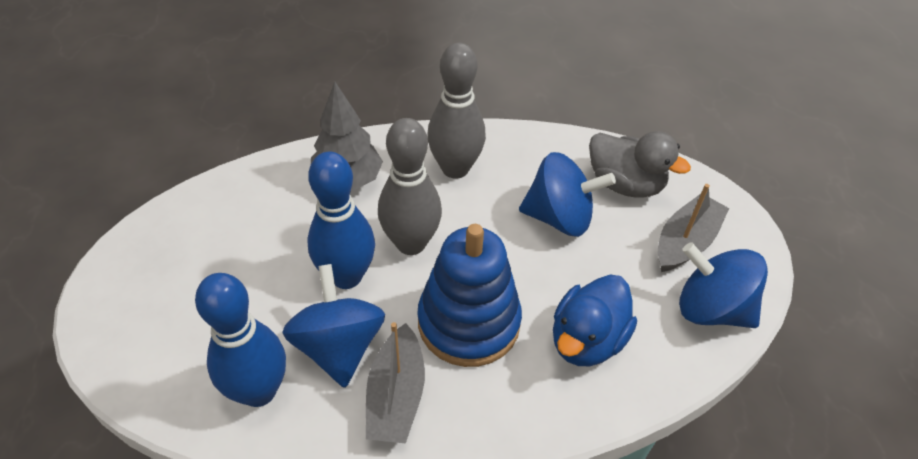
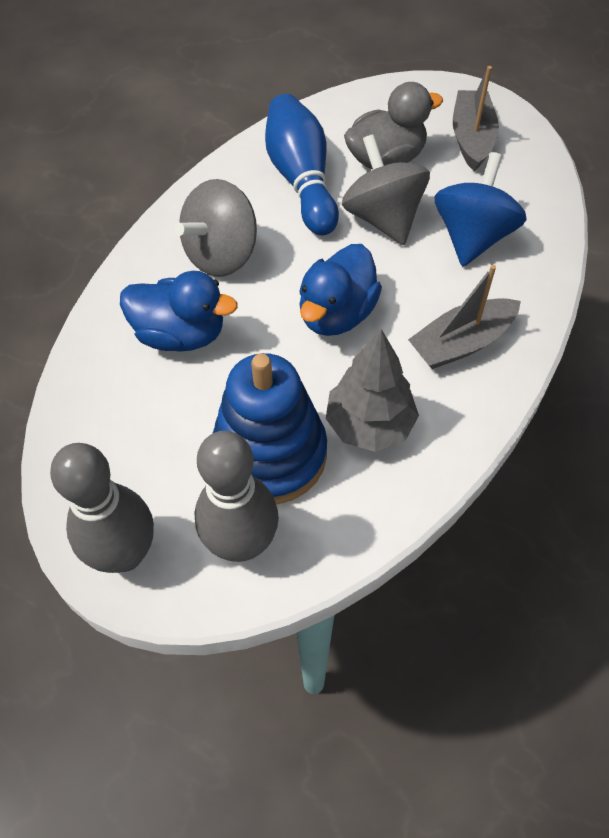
blue bowling pin: [195,273,286,407] [308,151,375,289] = 2 -> [265,94,339,235] = 1
blue duck: [553,274,637,366] = 1 -> [120,271,238,352] [299,244,382,336] = 2
blue spinning top: [282,264,385,388] [519,152,616,237] [679,242,768,328] = 3 -> [435,152,527,266] = 1
grey spinning top: none = 0 -> [175,179,257,277] [342,134,430,245] = 2

